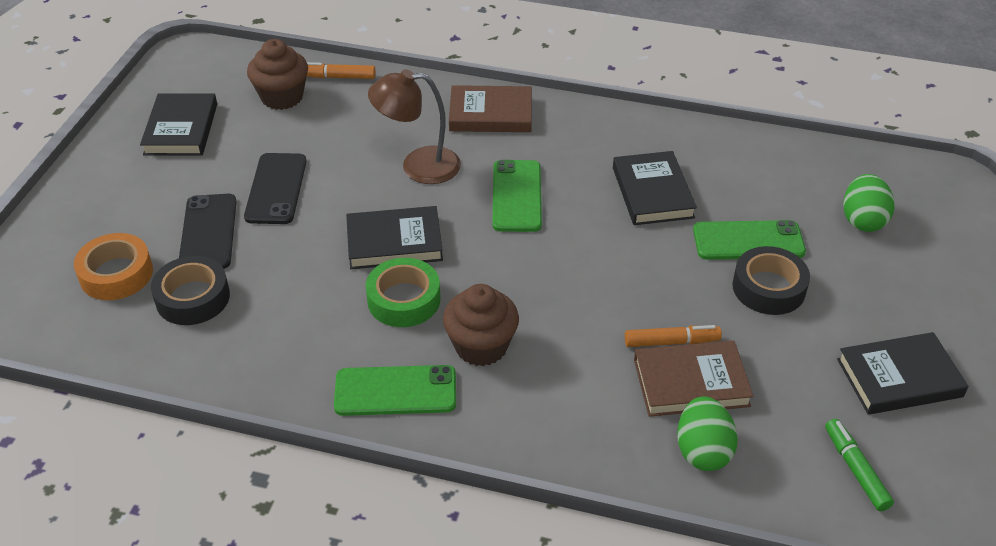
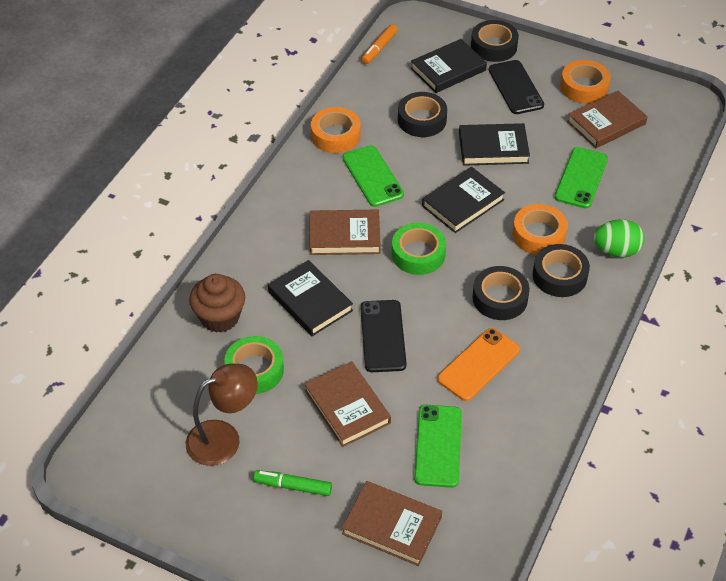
black tape: [151,256,230,325] [732,246,810,315] = 2 -> [398,92,447,137] [471,20,519,62] [472,266,530,320] [533,244,590,297] = 4
brown book: [449,85,532,132] [634,340,754,417] = 2 -> [304,361,391,447] [310,210,381,255] [342,481,442,566] [567,91,648,148] = 4
brown cupcake: [247,39,308,110] [443,284,519,366] = 2 -> [189,274,245,333] = 1
green egg: [677,397,738,471] [843,174,895,232] = 2 -> [593,219,645,258] = 1
green tape: [366,258,441,327] = 1 -> [224,336,284,394] [392,223,446,275] = 2
orange marker: [306,62,376,79] [625,325,722,347] = 2 -> [361,24,398,64] = 1
orange phone: none = 0 -> [437,328,520,401] = 1
orange tape: [74,233,153,300] = 1 -> [311,107,361,153] [512,204,568,255] [560,60,611,104] = 3

